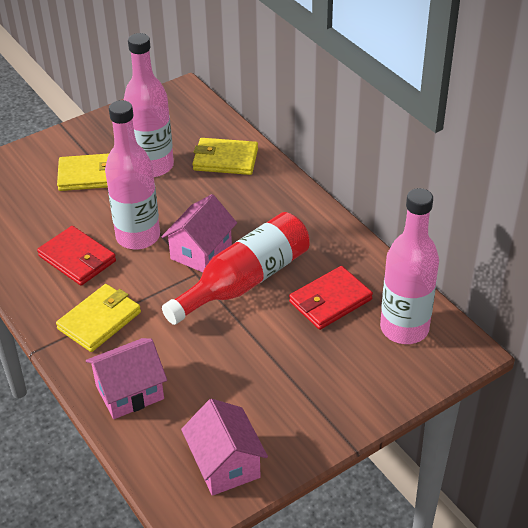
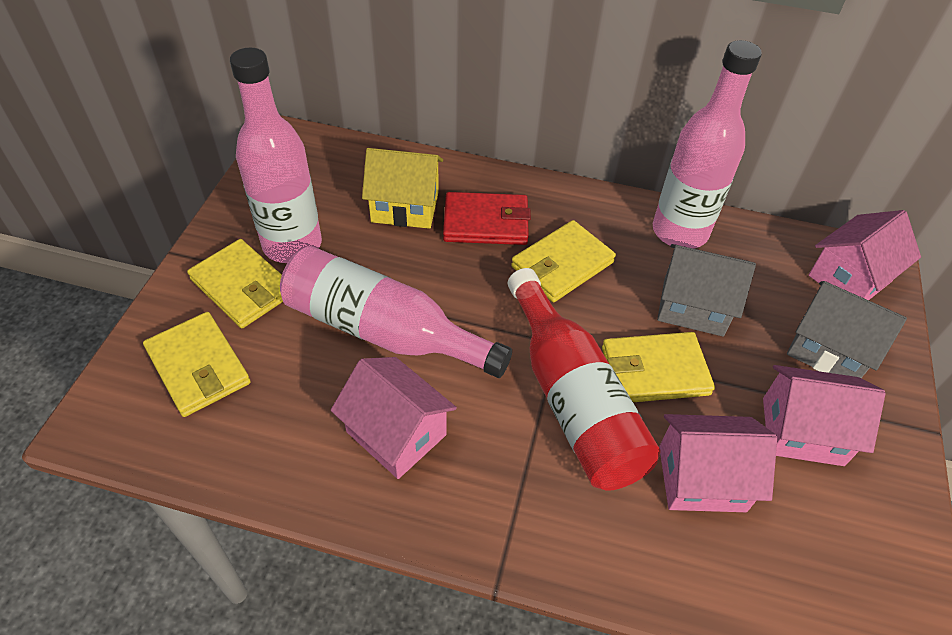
grey house: none = 0 -> [657,244,756,337] [787,281,907,378] = 2
pink house: [86,338,167,419] [162,194,237,272] [181,399,268,496] = 3 -> [331,357,457,479] [659,414,777,512] [763,365,885,466] [809,210,921,300] = 4
red wallet: [37,226,116,286] [289,266,373,330] = 2 -> [443,192,531,245] = 1
yellow house: none = 0 -> [362,148,443,229] = 1
yellow wallet: [56,284,141,352] [57,153,109,191] [192,138,258,175] = 3 -> [143,312,251,417] [187,239,283,328] [511,220,616,302] [602,332,715,402] = 4

